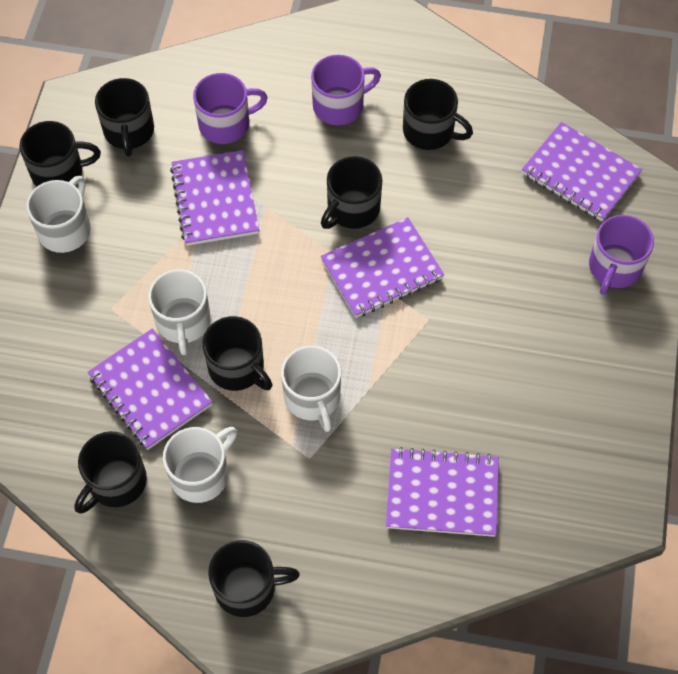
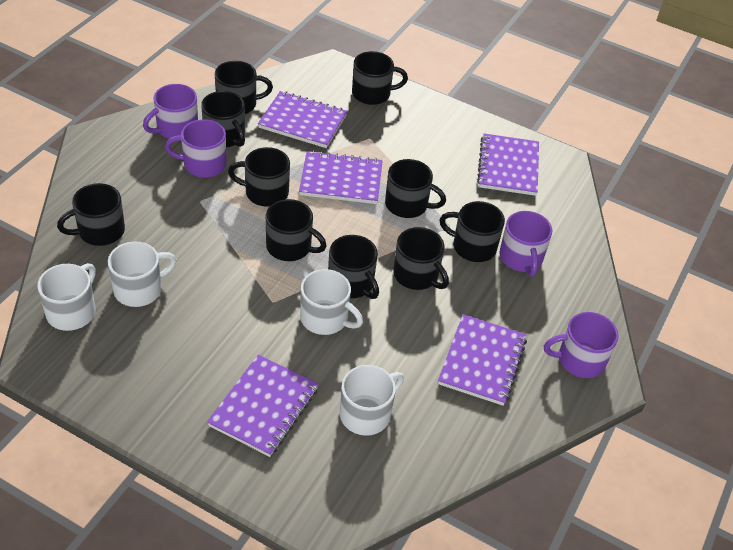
black mug: [19,121,101,187] [75,431,147,514] [95,78,154,157] [202,316,273,391] [208,540,300,617] [321,156,382,229] [403,79,473,150] = 7 -> [57,183,125,246] [201,91,245,147] [215,61,273,114] [228,147,290,207] [266,199,327,261] [328,235,379,299] [352,51,408,105] [385,159,446,218] [393,227,449,290] [440,201,505,262] = 10
purple mug: [193,73,268,144] [311,55,381,125] [589,215,654,295] = 3 -> [143,84,198,139] [165,119,226,178] [499,211,553,276] [544,312,619,378] = 4

